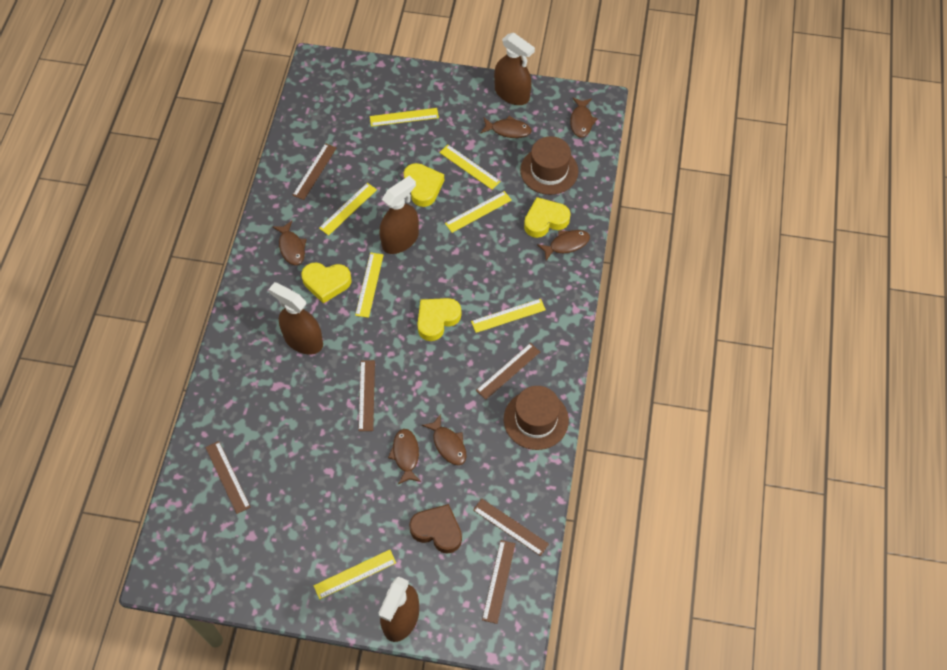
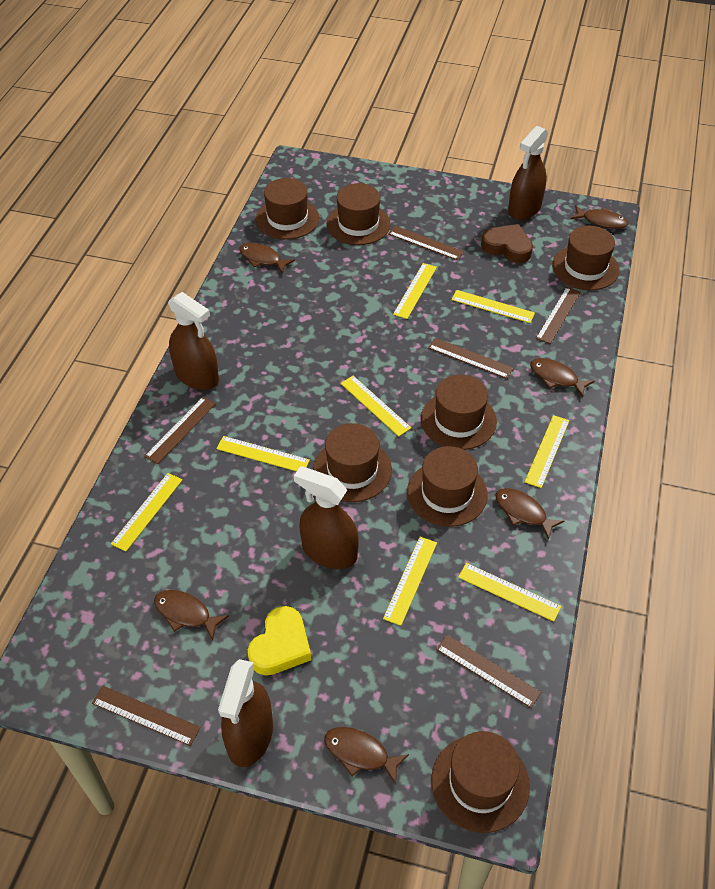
brown hat: [504,386,569,450] [520,136,579,195] = 2 -> [256,178,319,240] [313,423,392,502] [327,183,390,245] [407,446,488,527] [421,375,497,450] [431,731,530,833] [552,226,619,290] = 7
yellow heart: [301,263,351,304] [404,163,444,207] [417,298,461,341] [524,197,571,238] = 4 -> [248,606,311,676] = 1
yellow ruler: [314,550,396,599] [319,183,377,235] [355,253,384,318] [370,108,439,127] [439,145,501,190] [445,191,512,233] [471,299,546,333] = 7 -> [111,473,182,552] [216,436,310,471] [341,376,411,437] [383,537,437,626] [393,263,437,319] [451,290,535,323] [458,563,561,622] [525,415,569,488] = 8

